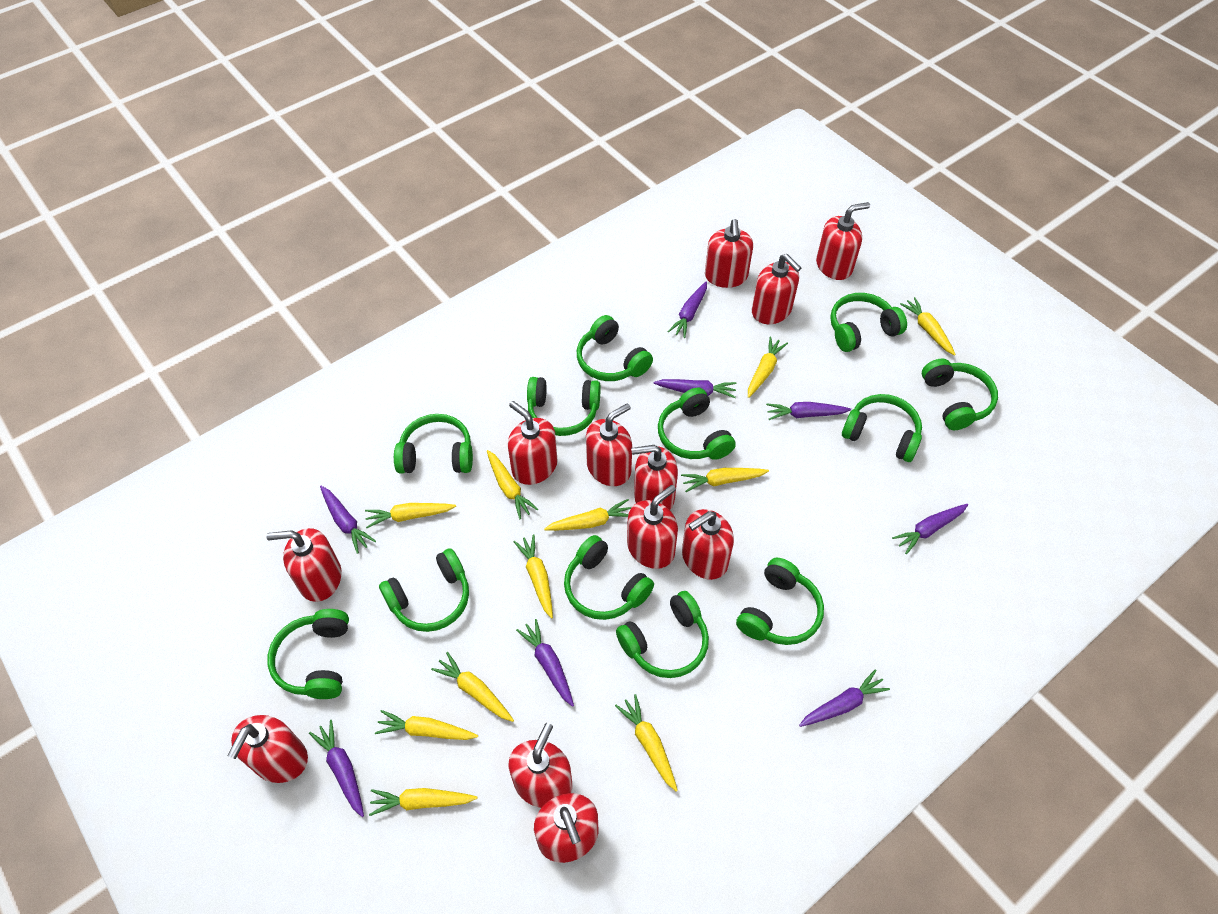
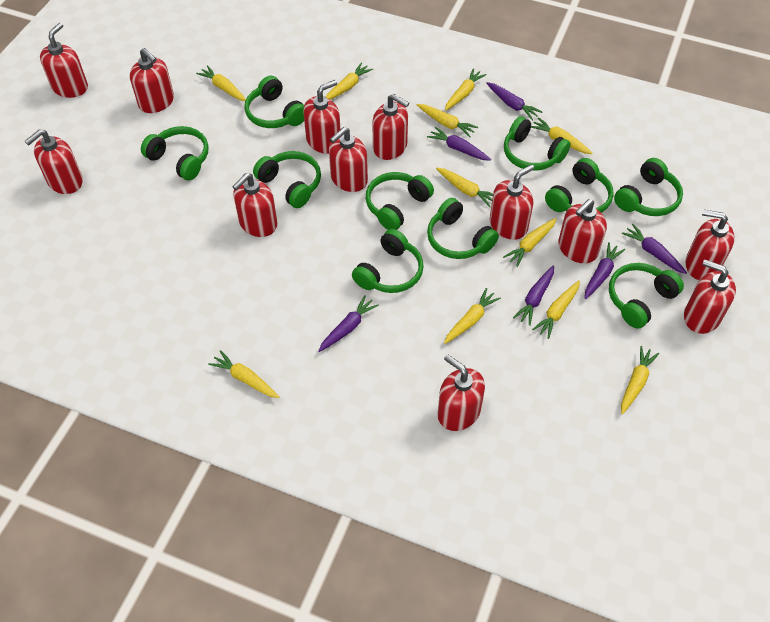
green headphones: [267,609,349,699] [379,548,469,632] [394,414,473,473] [527,377,601,436] [564,535,654,620] [577,315,653,381] [616,591,709,678] [658,387,736,460] [736,558,824,645] [830,293,907,352] [842,394,922,462] [922,359,998,430] = 12 -> [141,126,209,180] [244,76,304,128] [253,151,321,208] [352,229,424,293] [366,172,434,230] [427,198,499,259] [504,116,571,171] [545,158,614,213] [609,263,684,329] [614,158,683,216] = 10
purple carrot: [309,720,364,817] [320,486,376,554] [516,619,574,707] [654,379,737,398] [667,281,707,338] [766,402,851,420] [799,669,890,727] [892,504,968,554] = 8 -> [319,295,379,352] [427,127,491,161] [486,82,542,121] [513,265,554,326] [584,242,625,299] [622,224,687,274] = 6

